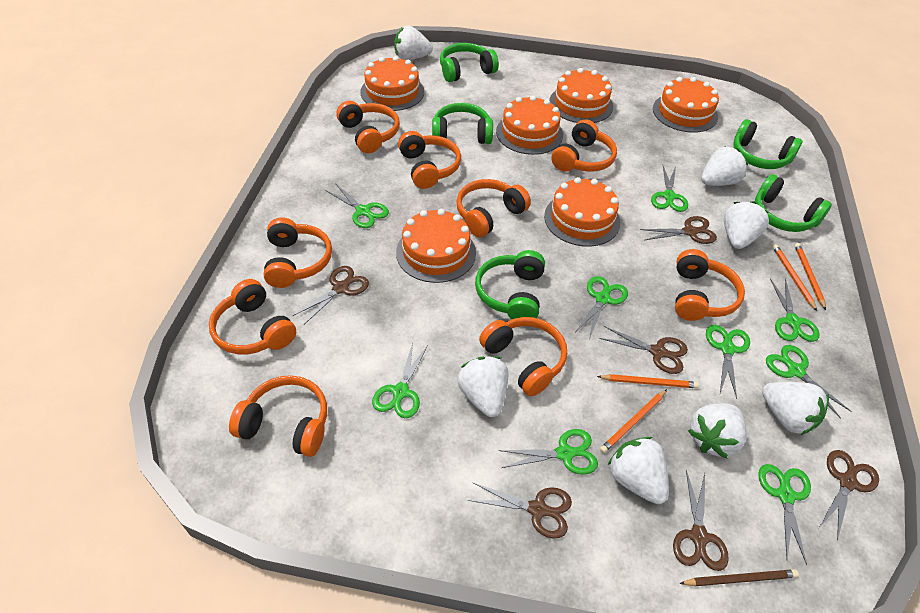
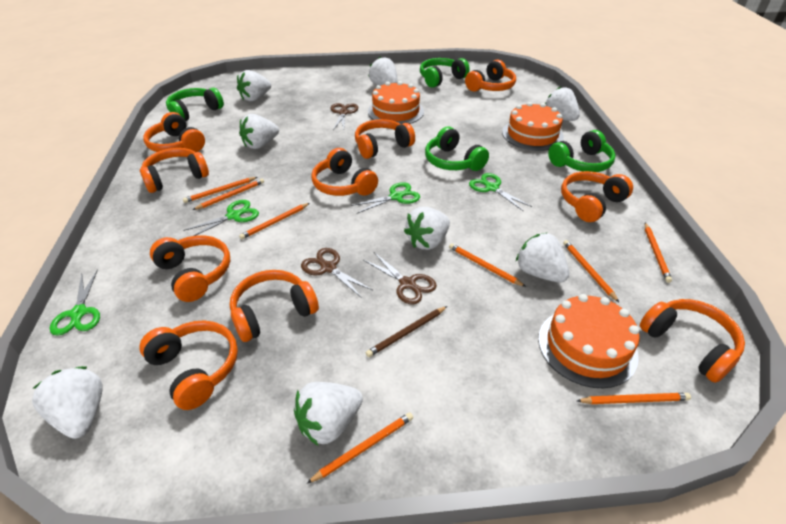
brown scissors: [293,266,369,324] [468,482,572,539] [599,326,688,374] [640,216,717,244] [673,470,728,571] [819,450,879,541] = 6 -> [301,248,373,298] [331,103,358,130] [363,252,437,305] = 3
green headphones: [432,103,493,144] [440,43,499,82] [475,250,545,319] [733,119,803,169] [755,174,832,232] = 5 -> [166,88,224,121] [420,58,470,88] [425,126,489,171] [548,130,616,172] = 4
green scissors: [325,183,389,228] [372,343,428,418] [499,429,598,475] [575,276,628,339] [651,166,688,212] [706,325,750,399] [758,464,811,565] [766,345,851,419] [770,278,820,342] = 9 -> [50,269,100,336] [183,200,259,236] [351,182,420,213] [469,173,532,211] = 4
orange cake: [360,56,424,111] [396,209,476,283] [496,95,563,155] [544,177,620,247] [549,68,613,123] [653,77,719,133] = 6 -> [368,81,424,124] [502,102,564,151] [538,294,640,388] = 3
orange headphones: [209,279,296,354] [229,375,327,457] [264,218,332,288] [336,101,400,153] [398,131,461,189] [456,179,531,237] [479,317,567,396] [551,119,617,172] [675,249,745,321] = 9 -> [139,320,238,410] [140,148,209,193] [143,112,205,152] [150,235,230,302] [230,270,319,342] [311,148,378,196] [355,119,415,159] [465,60,516,92] [561,171,633,222] [640,299,745,383] = 10
orange pencil: [597,374,699,388] [600,389,667,453] [773,244,817,311] [795,243,826,310] = 4 -> [183,177,257,203] [193,179,264,210] [239,203,310,240] [307,412,413,484] [449,243,526,287] [563,240,619,302] [577,393,691,404] [645,223,672,283] = 8
white strawberry: [394,26,433,60] [457,356,508,417] [608,437,669,504] [688,403,746,458] [701,146,748,186] [724,201,769,249] [762,382,829,435] = 7 -> [32,366,103,439] [237,70,271,102] [239,114,279,149] [294,382,363,446] [368,56,398,86] [404,207,450,250] [516,233,569,283] [545,87,580,121] = 8

